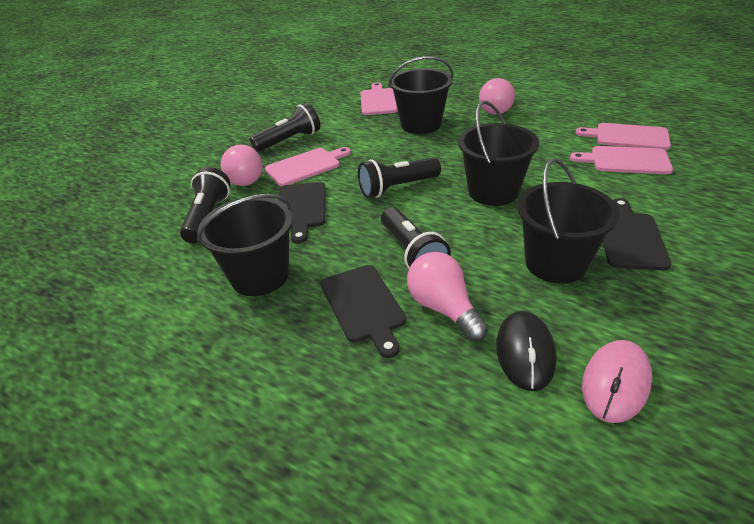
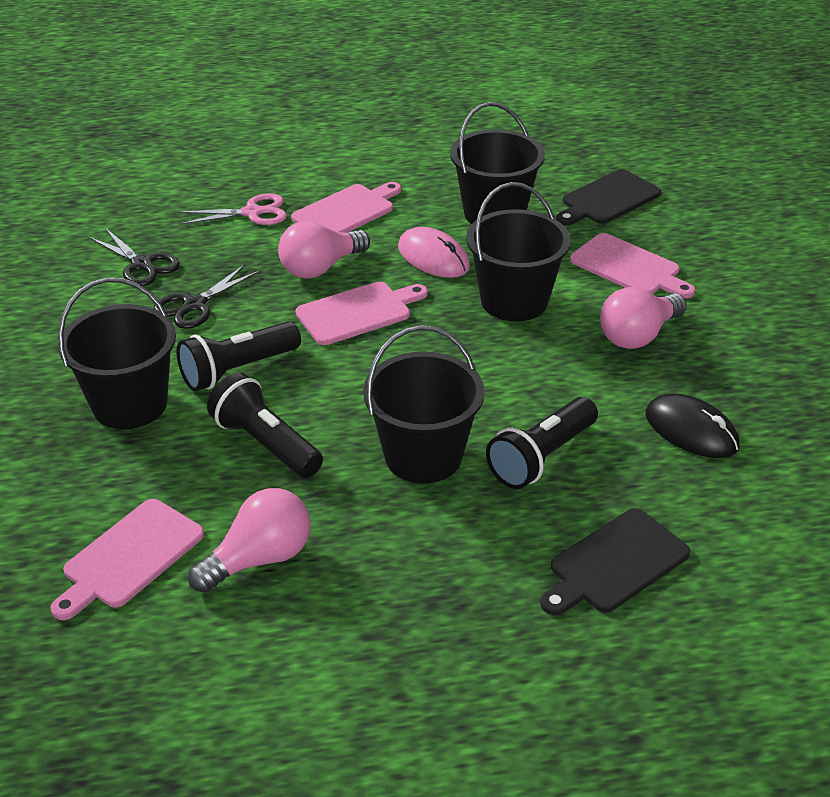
black cutting board: [278,182,326,244] [321,265,406,358] [603,198,671,270] = 3 -> [540,508,690,615] [556,169,661,226] = 2
black flashlight: [180,167,230,244] [250,103,320,152] [358,158,441,198] [381,207,451,269] = 4 -> [176,321,301,391] [207,372,323,478] [486,397,598,489] = 3
black scissors: none = 0 -> [88,228,180,286] [154,264,260,329] = 2
pink scissors: none = 0 -> [178,193,287,225] = 1

